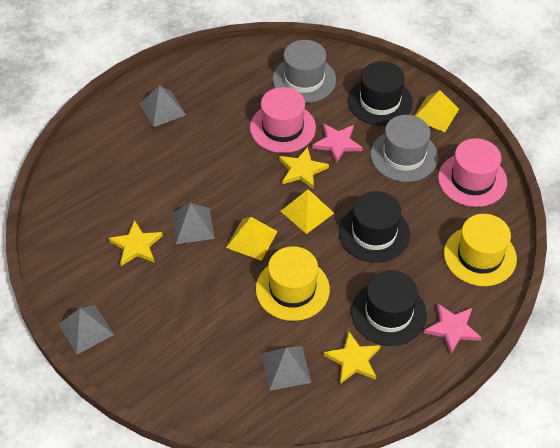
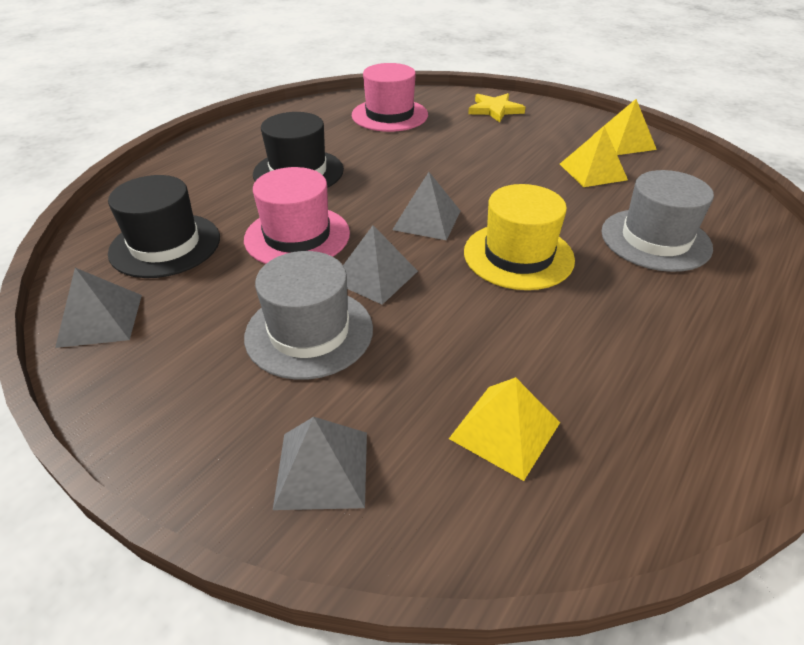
black hat: [339,191,410,263] [348,61,413,126] [351,270,427,346] = 3 -> [108,175,220,278] [253,112,344,188] = 2
pink star: [312,123,363,164] [424,304,482,354] = 2 -> none = 0
yellow hat: [256,246,330,321] [444,214,517,286] = 2 -> [464,184,575,290] = 1
yellow star: [109,220,163,266] [279,147,329,189] [324,331,381,384] = 3 -> [468,93,526,123] = 1

